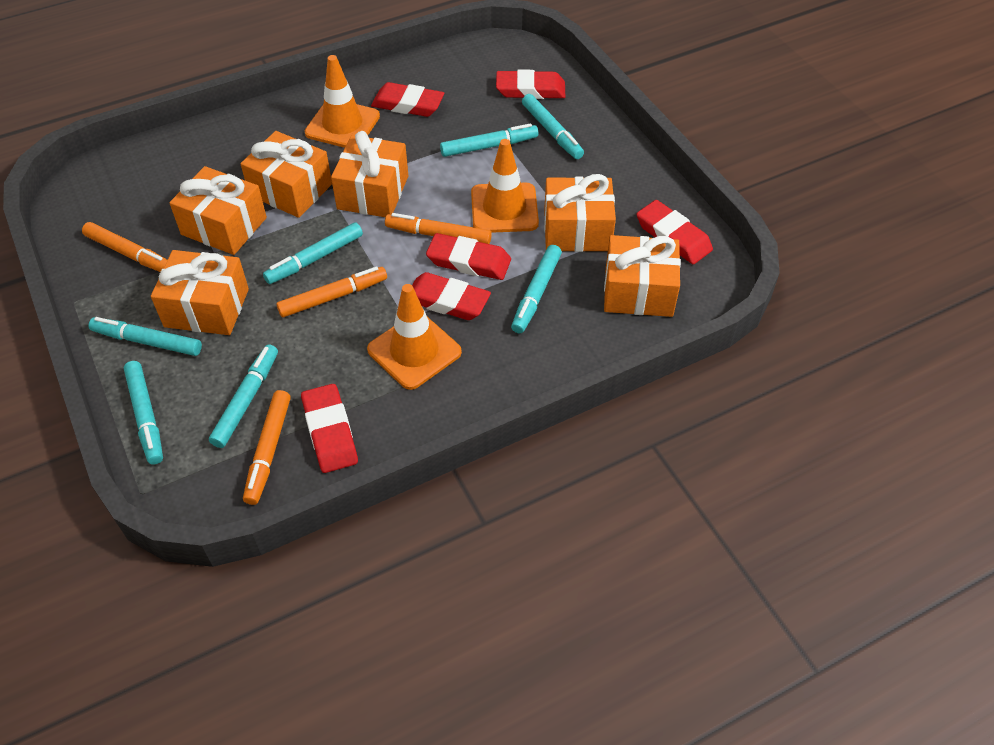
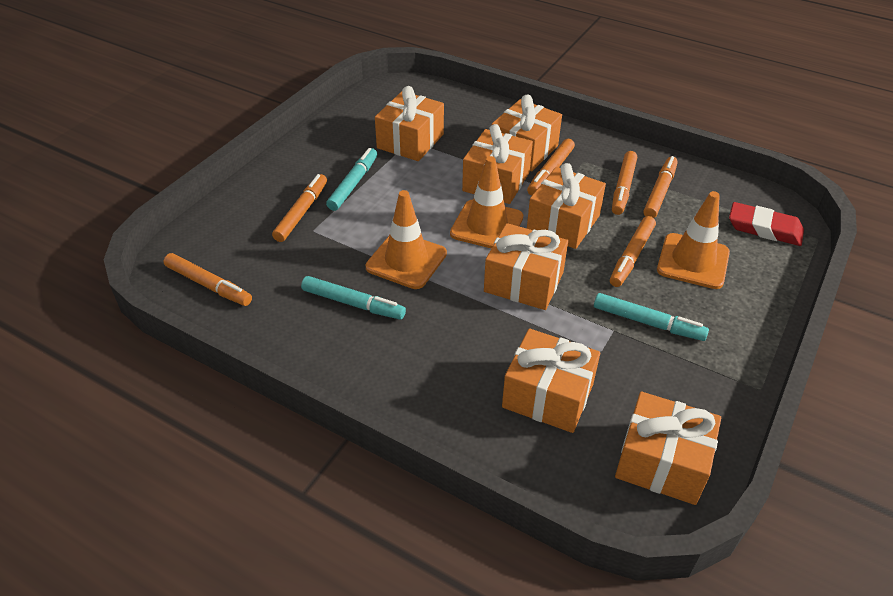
orange gift: [151,250,249,335] [170,166,267,255] [241,131,332,218] [331,131,408,217] [544,174,616,252] [604,235,681,317] = 6 -> [375,86,444,161] [462,124,533,204] [484,223,568,310] [492,95,562,171] [502,329,600,433] [527,163,606,249] [615,392,721,505] = 7
orange marker: [82,222,167,272] [243,390,291,505] [276,266,387,317] [385,213,492,244] = 4 -> [164,253,252,306] [272,174,327,242] [527,139,575,196] [610,216,656,287] [612,151,637,215] [643,156,678,218] = 6
red eraser: [301,384,358,473] [371,82,444,117] [412,272,491,320] [426,233,511,280] [496,69,565,99] [637,200,713,264] = 6 -> [729,202,804,246] = 1
turquoise marker: [89,317,202,356] [124,361,163,464] [209,344,278,448] [263,222,363,284] [440,124,539,157] [511,245,562,333] [522,94,584,159] = 7 -> [301,276,406,320] [326,148,377,211] [594,293,709,341] = 3

